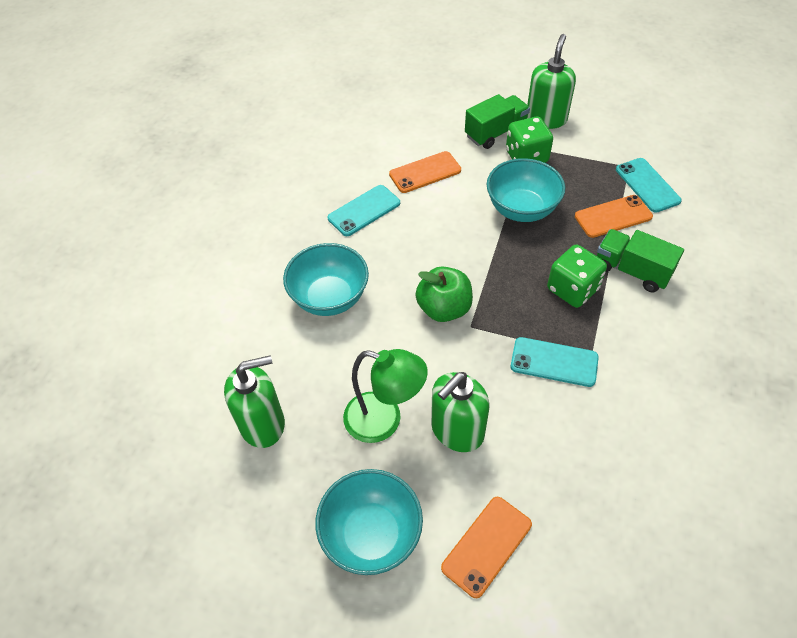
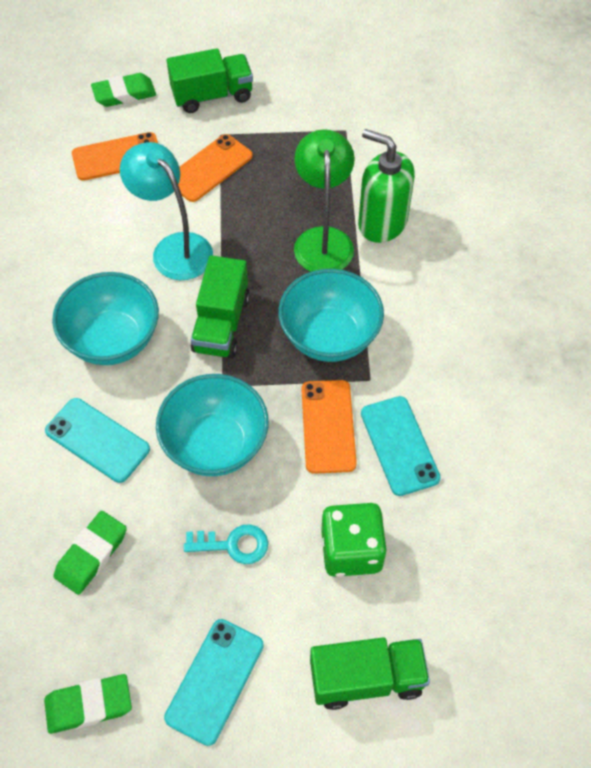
green apple: [415,266,473,322] = 1 -> none = 0
green dice: [506,117,553,163] [547,245,607,308] = 2 -> [321,503,387,577] = 1
green eraser: none = 0 -> [44,674,132,734] [54,511,127,595] [91,73,156,107] = 3
green soap dispenser: [224,355,285,448] [431,372,489,452] [527,34,576,129] = 3 -> [358,129,415,243] = 1
green truck: [465,94,530,149] [597,229,684,292] = 2 -> [167,48,253,113] [191,255,250,358] [310,638,430,710] = 3
turquoise key: none = 0 -> [184,524,268,564] = 1
turquoise lamp: none = 0 -> [120,142,213,280] = 1

